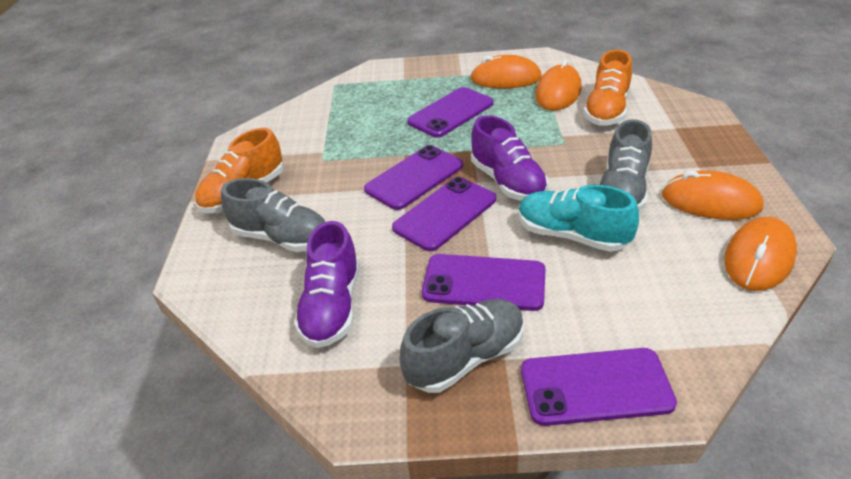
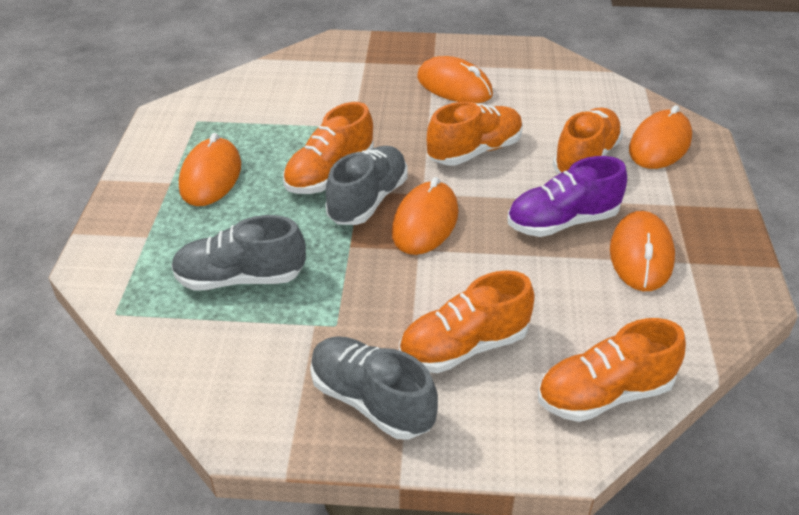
orange mouse: [470,55,542,88] [535,60,582,111] [661,170,764,220] [724,217,797,291] = 4 -> [179,133,241,206] [392,177,458,255] [417,56,493,103] [610,211,675,291] [629,105,692,169] = 5
orange shoe: [195,128,284,213] [583,50,632,126] = 2 -> [283,102,374,194] [399,270,535,373] [427,102,523,166] [538,318,686,422] [553,108,623,173] = 5
purple phone: [364,145,463,210] [392,177,496,251] [407,87,493,138] [422,254,546,311] [521,348,677,426] = 5 -> none = 0
purple shoe: [294,221,360,348] [471,116,548,201] = 2 -> [508,156,627,237] = 1
turquoise shoe: [518,185,639,252] = 1 -> none = 0

